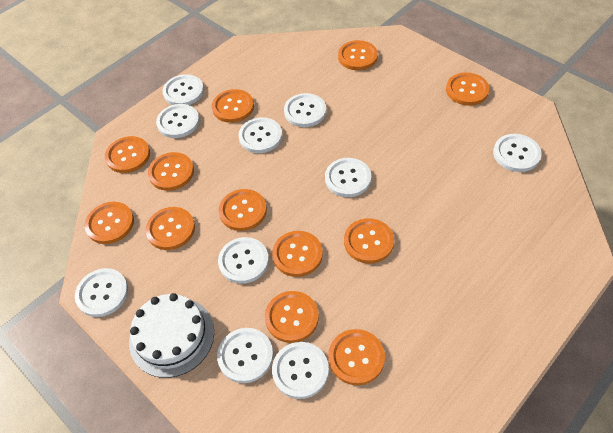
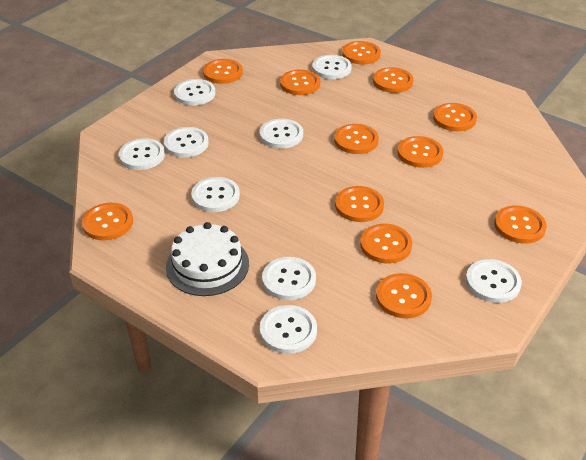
white button: [75,268,128,317] [156,104,200,138] [163,74,204,105] [217,328,273,383] [218,237,269,284] [238,117,282,153] [272,342,329,399] [284,93,326,127] [325,158,371,197] [493,134,542,172] = 10 -> [119,138,165,170] [164,127,209,158] [174,79,215,105] [191,177,240,212] [259,119,303,149] [260,305,317,354] [262,257,316,300] [312,55,352,79] [466,259,522,303] = 9

